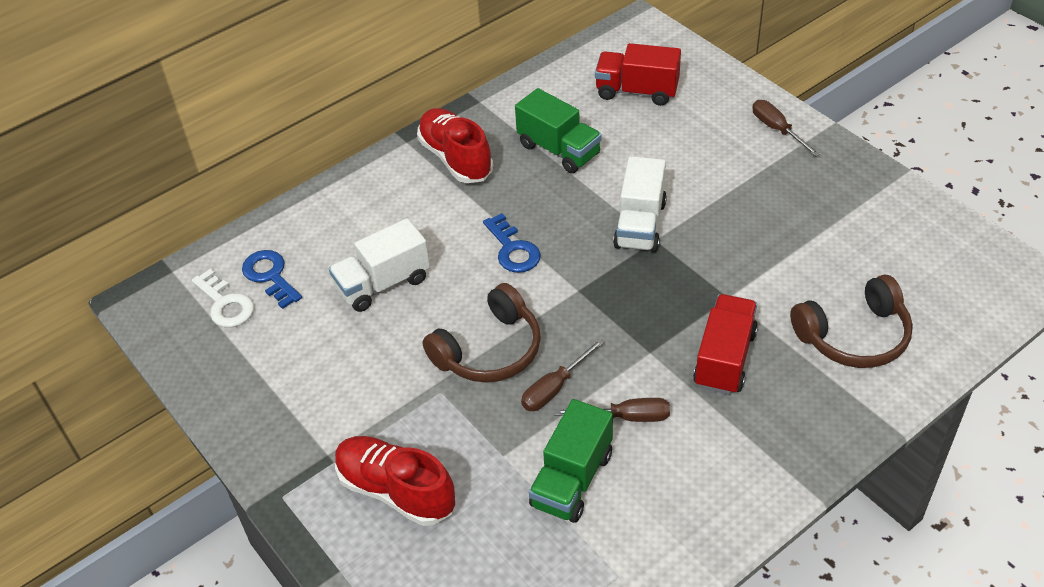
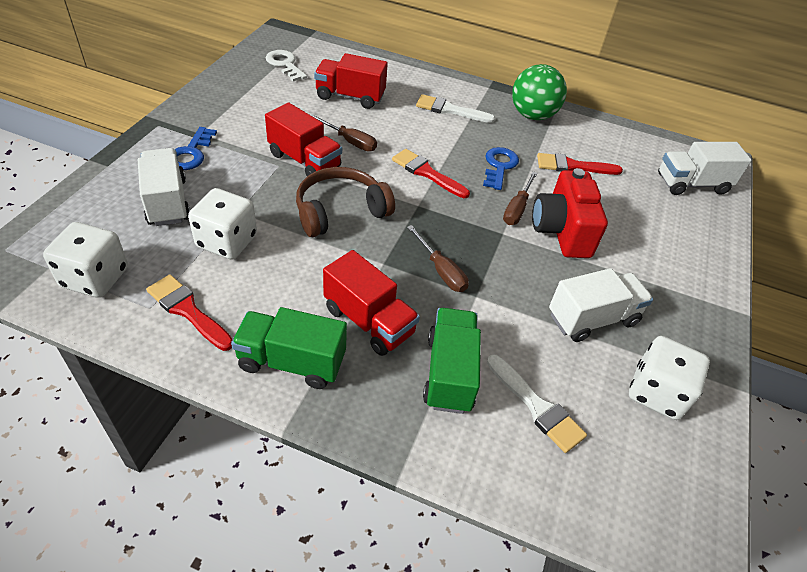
brown headphones: [422,283,541,383] [790,275,913,368] = 2 -> [296,167,395,237] = 1
green ball: none = 0 -> [512,64,567,120] = 1
red brush: none = 0 -> [146,274,233,351] [392,149,470,198] [537,153,623,175] = 3
red camera: none = 0 -> [532,168,608,258] = 1
red shoe: [335,436,455,526] [417,108,493,183] = 2 -> none = 0
red truck: [595,43,681,106] [693,294,758,395] = 2 -> [265,102,342,176] [314,53,388,109] [323,250,420,356] = 3
white brush: none = 0 -> [416,94,495,123] [487,355,587,453] = 2
white dice: none = 0 -> [43,222,128,298] [188,188,257,260] [629,336,710,420] = 3
white truck: [329,218,430,312] [613,156,667,252] = 2 -> [138,148,190,226] [549,268,653,342] [658,142,751,195] = 3

